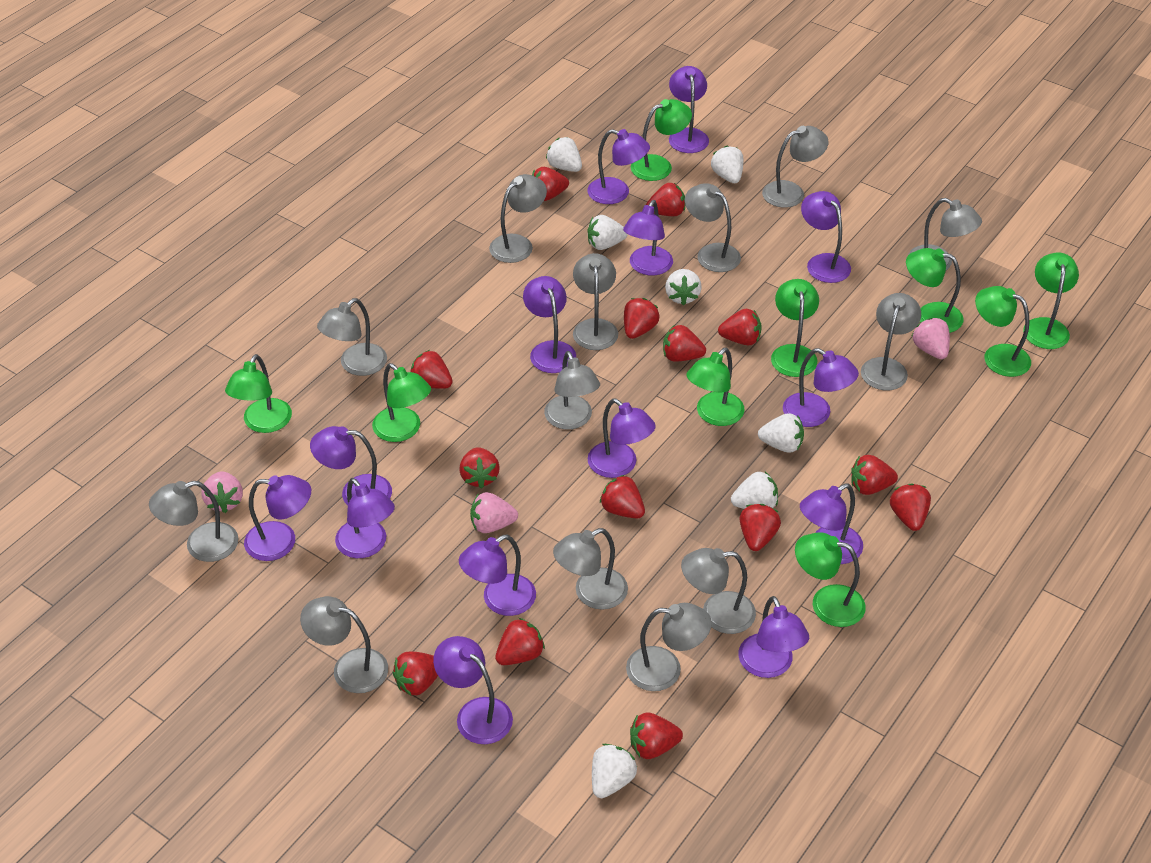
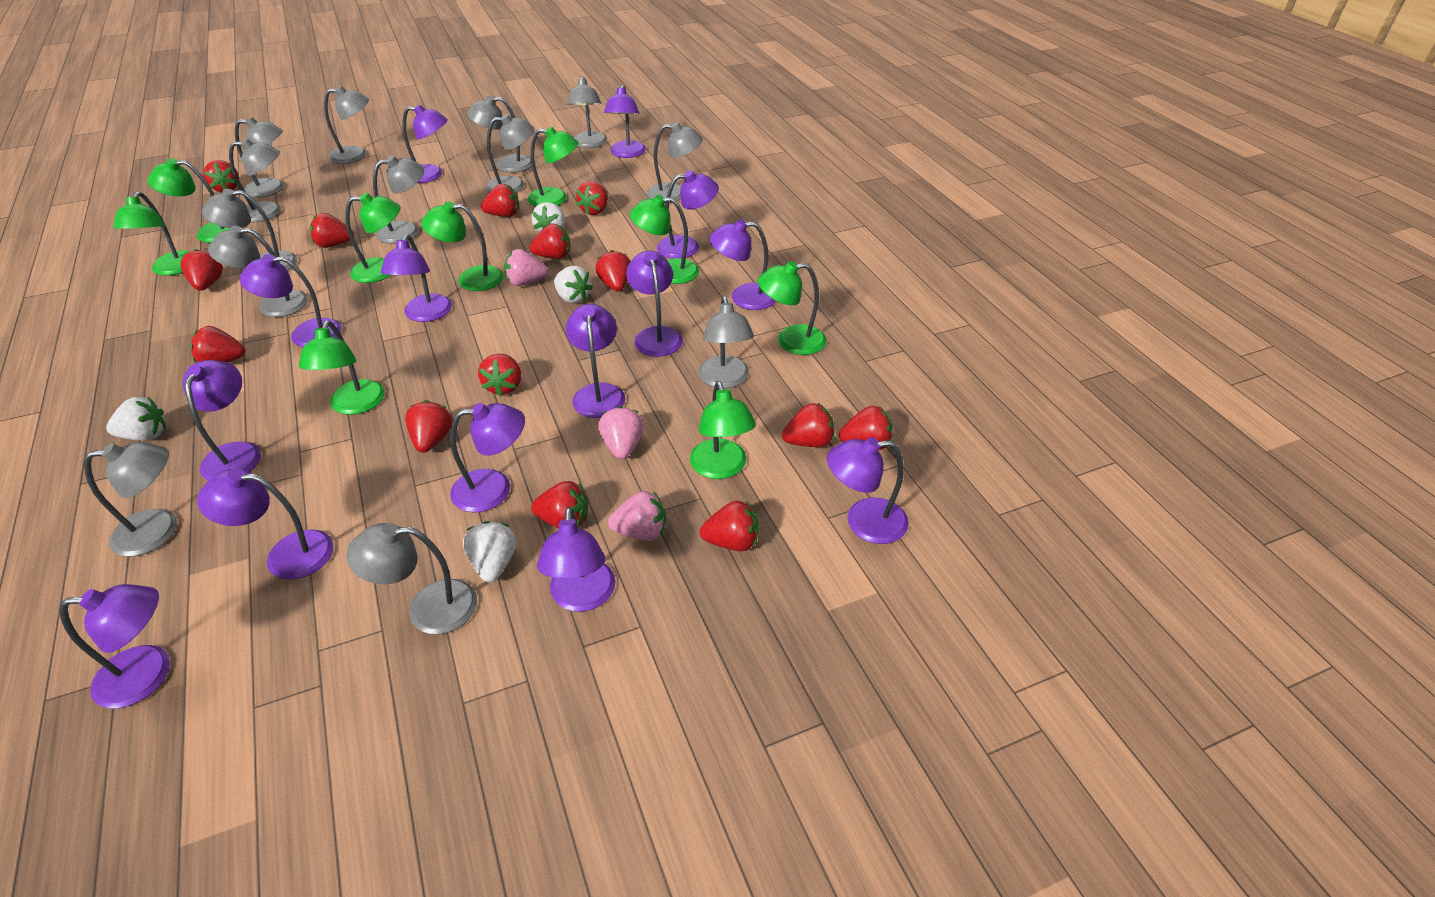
white strawberry: [546,137,582,172] [587,215,628,250] [592,744,637,798] [665,269,702,305] [711,146,743,183] [731,472,778,509] [758,413,804,453] = 7 -> [106,397,166,441] [463,521,516,582] [532,202,565,233] [554,266,593,303] = 4

